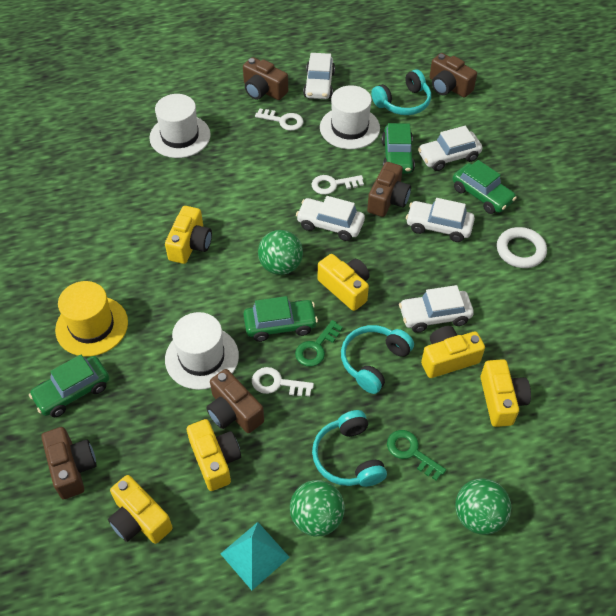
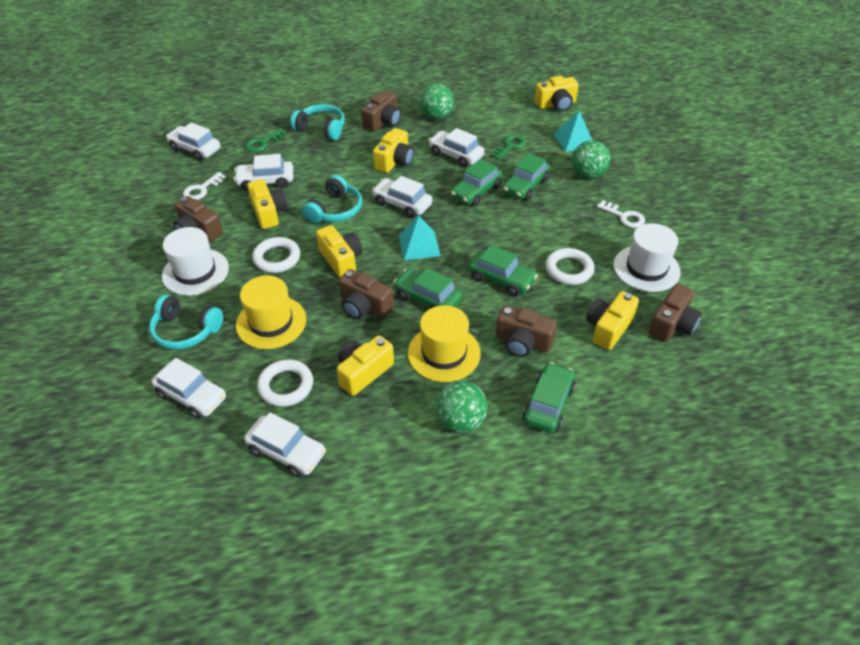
green car: [29,354,109,417] [243,296,318,342] [382,123,415,174] [453,160,517,214] = 4 -> [393,268,462,309] [451,159,503,206] [469,245,538,297] [503,153,550,201] [523,362,576,432] = 5
turquoise pyramid: [220,522,289,590] = 1 -> [399,215,441,260] [554,111,592,152] = 2
white car: [296,196,365,241] [303,53,335,99] [399,285,474,333] [406,198,475,242] [418,126,482,171] = 5 -> [151,358,226,419] [166,122,220,161] [233,154,293,191] [244,412,326,478] [372,176,432,218] [428,128,484,168] = 6
white hat: [149,94,211,158] [165,312,239,390] [320,85,380,149] = 3 -> [162,227,229,296] [613,223,681,292] = 2
white key: [252,367,314,396] [255,108,303,131] [312,175,364,195] = 3 -> [183,172,226,200] [597,200,645,228] = 2
white ring: [497,227,547,268] = 1 -> [252,237,300,273] [257,359,313,407] [545,248,595,285] = 3
yellow hat: [55,281,128,357] = 1 -> [236,276,306,349] [408,305,481,382] = 2

